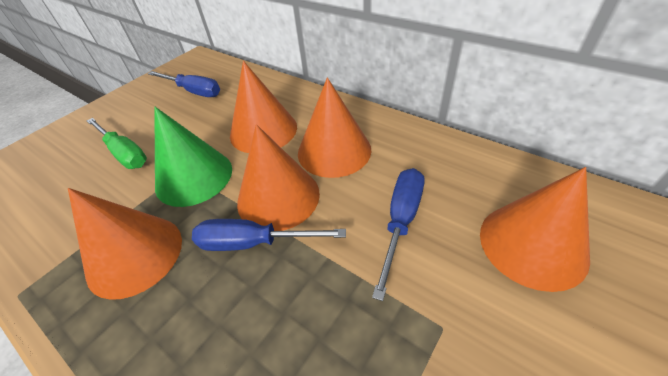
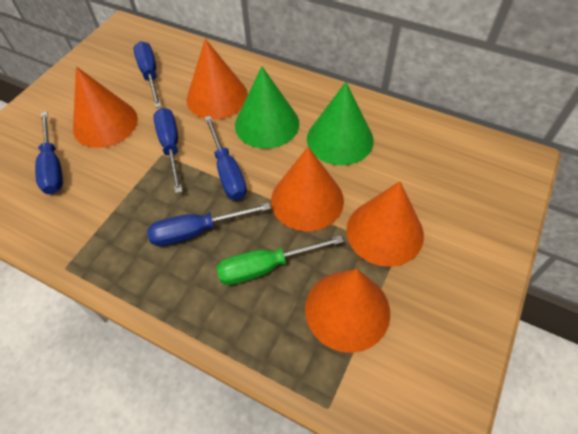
blue screwdriver: [148,71,220,97] [192,219,346,251] [372,168,425,301] = 3 -> [35,112,63,194] [133,41,162,108] [147,203,271,246] [153,108,183,193] [204,116,247,200] = 5
green cone: [154,107,232,207] = 1 -> [235,66,299,149] [307,82,374,165] = 2

